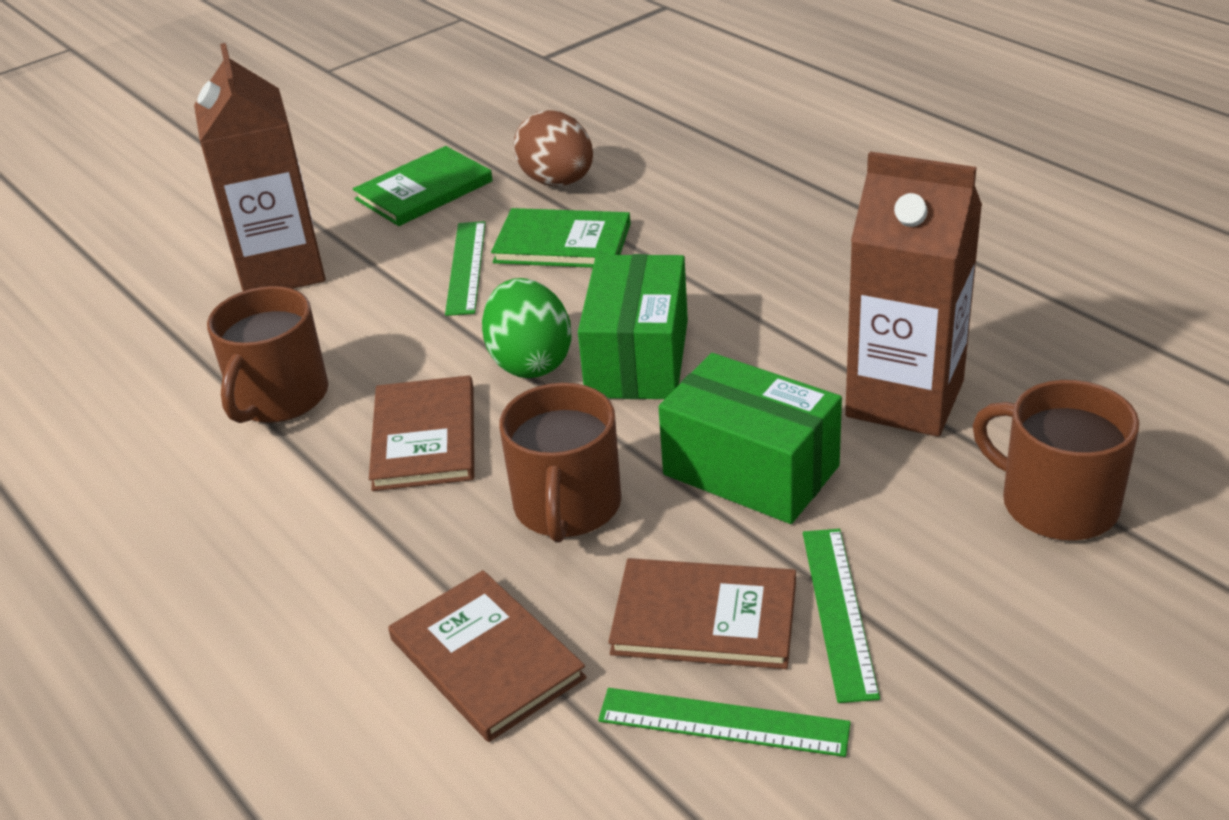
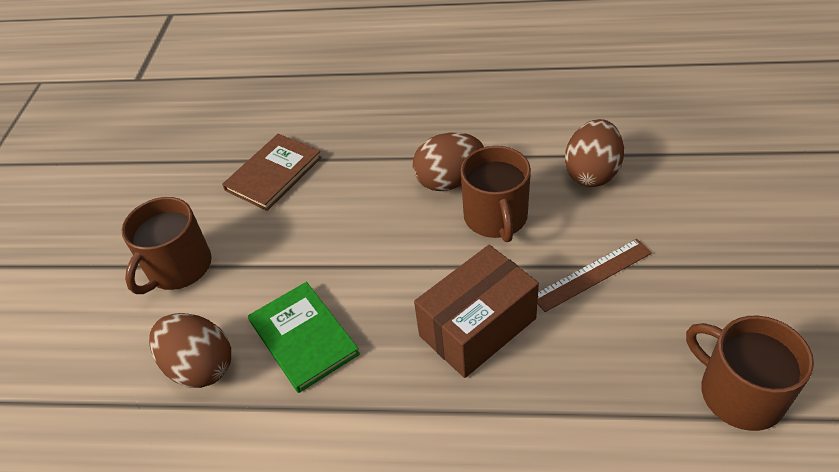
brown book: [369,375,474,491] [388,570,586,742] [608,558,796,669] = 3 -> [222,134,322,211] = 1
brown box: none = 0 -> [414,245,539,378] = 1
brown carton: [194,43,325,291] [845,151,982,437] = 2 -> none = 0
brown egg: [514,110,593,186] = 1 -> [149,313,231,388] [412,133,484,191] [565,119,624,187] = 3
brown ruler: none = 0 -> [537,239,652,312] = 1
green book: [353,146,493,226] [491,208,631,268] = 2 -> [248,282,360,393] = 1
green box: [578,254,688,399] [659,353,842,524] = 2 -> none = 0
green egg: [482,278,572,378] = 1 -> none = 0
green ruler: [445,221,486,316] [598,688,851,757] [803,529,880,703] = 3 -> none = 0

